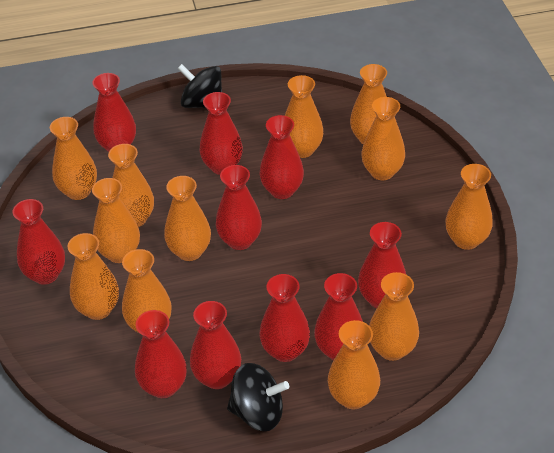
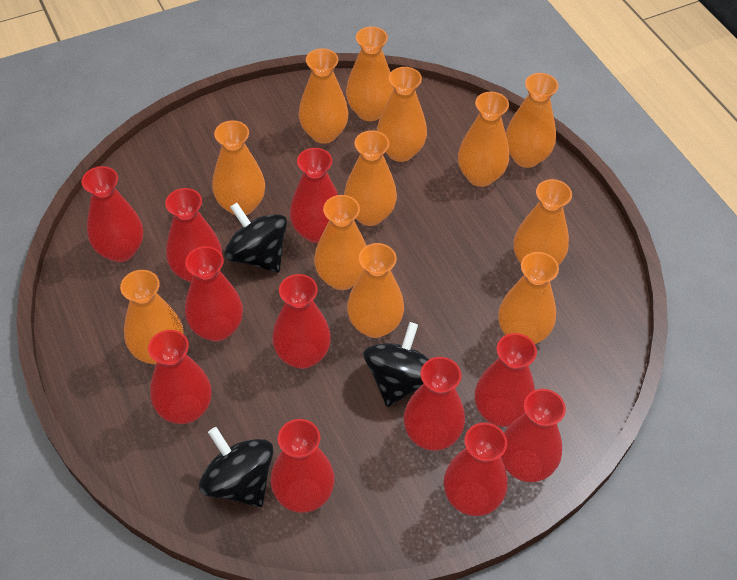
black spinning top: [177,64,222,108] [227,363,289,431] = 2 -> [199,427,274,507] [224,203,287,273] [363,322,429,407] = 3
red vase: [13,199,65,285] [92,73,136,152] [135,310,187,398] [190,301,241,389] [199,92,243,175] [216,165,262,250] [259,115,304,199] [259,274,310,362] [314,273,363,360] [358,222,406,308] = 10 -> [81,166,143,262] [148,330,212,424] [165,188,222,283] [185,246,243,341] [271,419,335,513] [272,274,331,369] [290,148,338,243] [404,357,465,451] [444,422,508,516] [475,333,537,427] [501,389,566,482] = 11

